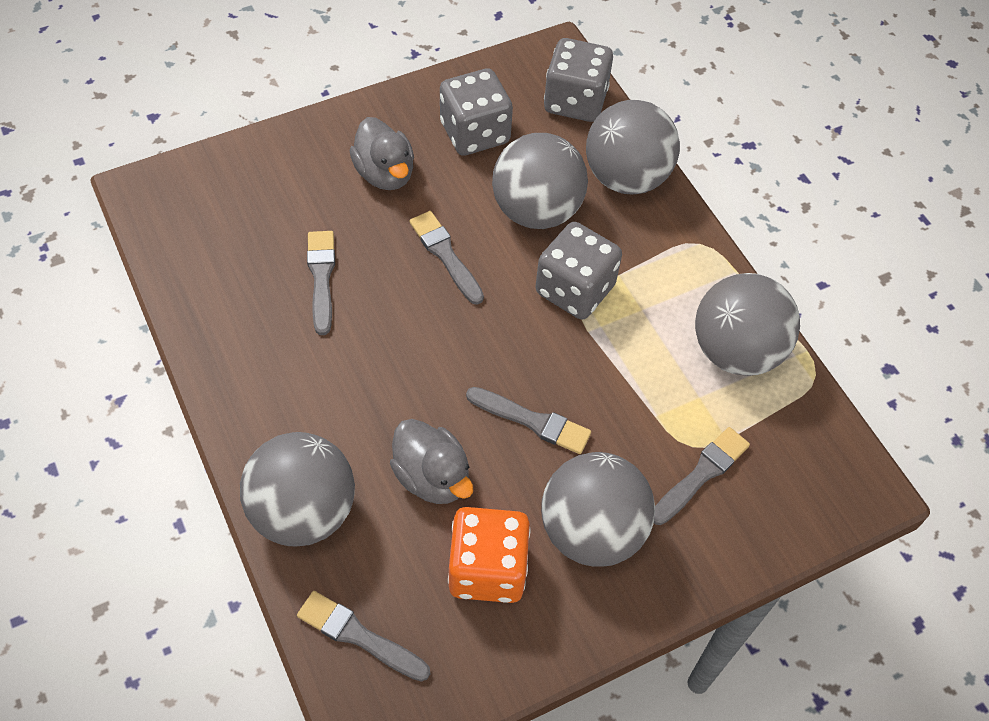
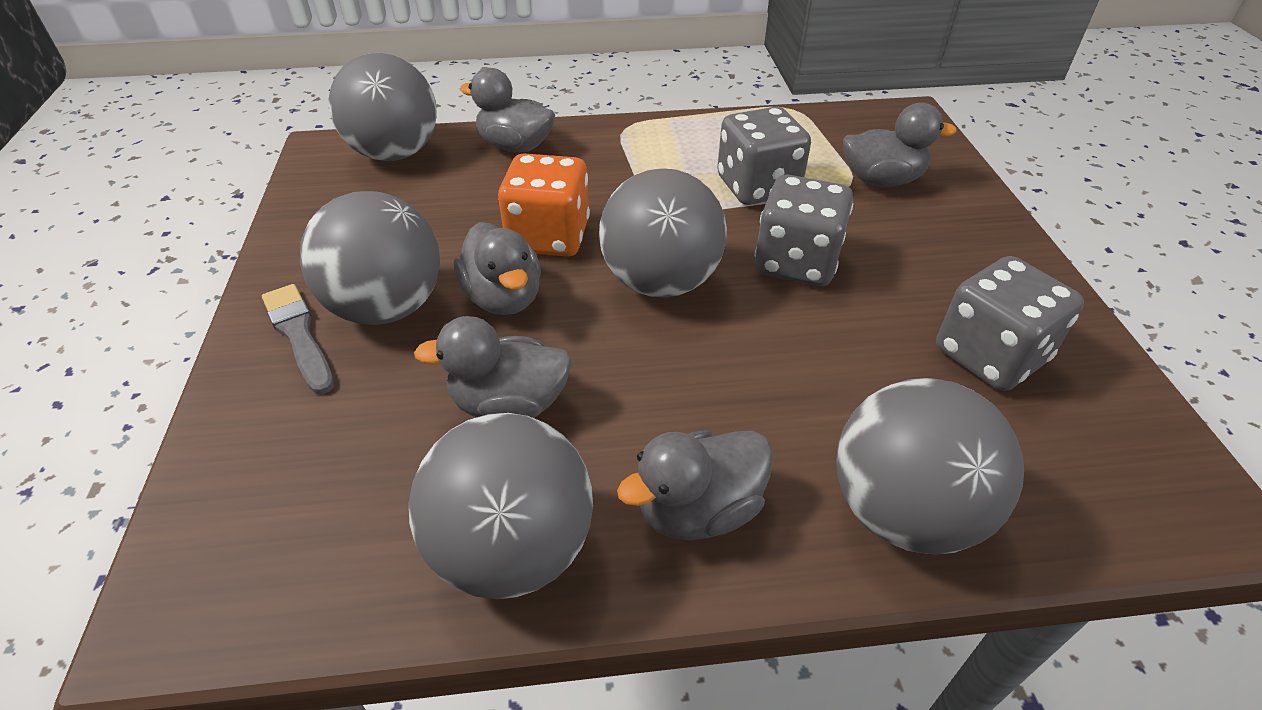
grey brush: [297,591,430,682] [307,231,335,335] [409,211,484,305] [466,387,591,454] [654,427,750,525] = 5 -> [262,284,334,394] = 1
grey duck: [350,117,414,190] [390,419,473,504] = 2 -> [414,316,572,418] [454,222,541,315] [460,68,555,152] [617,430,773,540] [843,103,956,187] = 5

